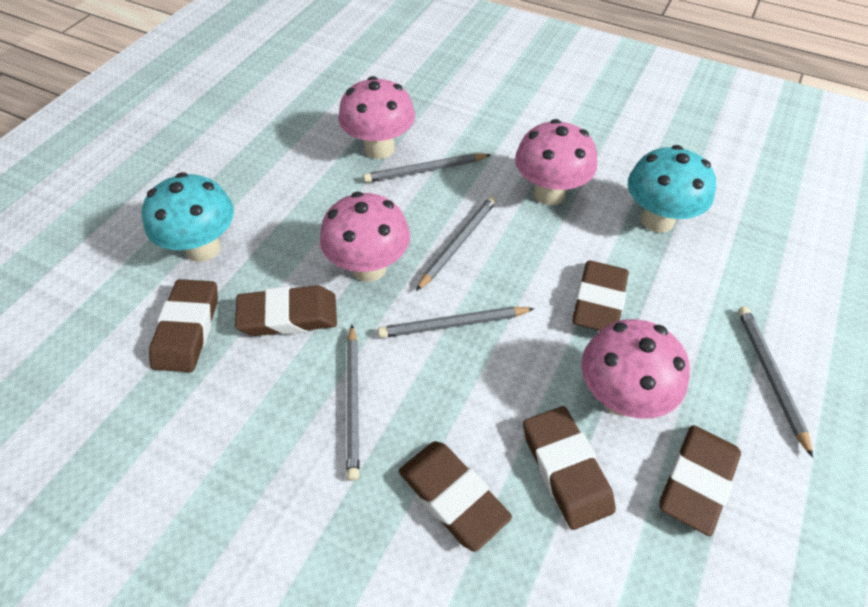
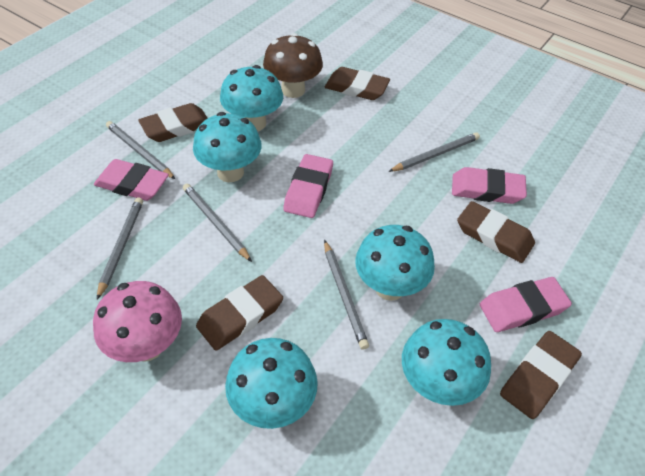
brown eraser: [149,279,218,372] [235,285,337,336] [399,441,512,552] [523,406,616,530] [572,261,629,331] [659,425,741,536] = 6 -> [138,103,208,142] [196,275,283,351] [325,67,390,100] [457,201,535,263] [500,331,582,419] = 5
brown mushroom: none = 0 -> [263,33,323,98] = 1
pink eraser: none = 0 -> [94,159,169,201] [283,154,333,218] [452,167,527,204] [480,277,572,332] = 4
pink mushroom: [320,192,410,282] [338,76,415,159] [515,119,597,205] [581,319,690,419] = 4 -> [93,281,182,362] = 1
turquoise mushroom: [142,172,234,262] [628,145,716,233] = 2 -> [193,112,262,182] [220,65,283,131] [225,338,318,429] [355,225,435,301] [402,319,491,406] = 5

